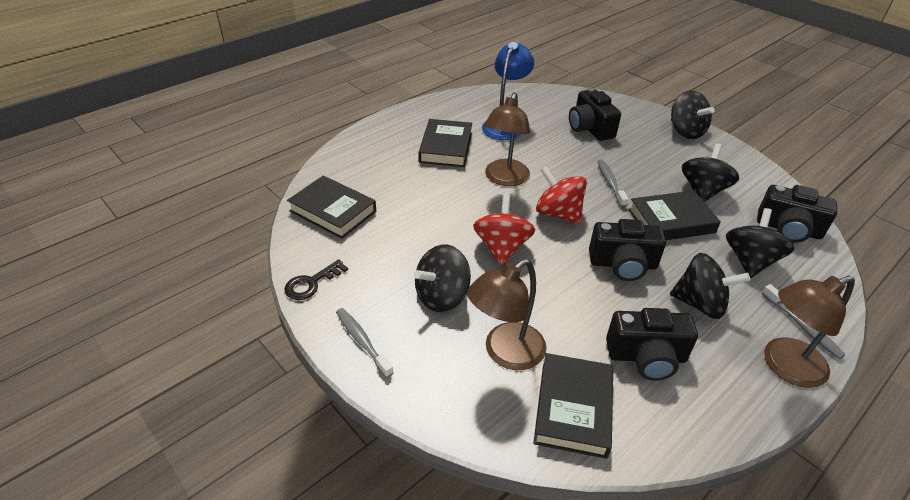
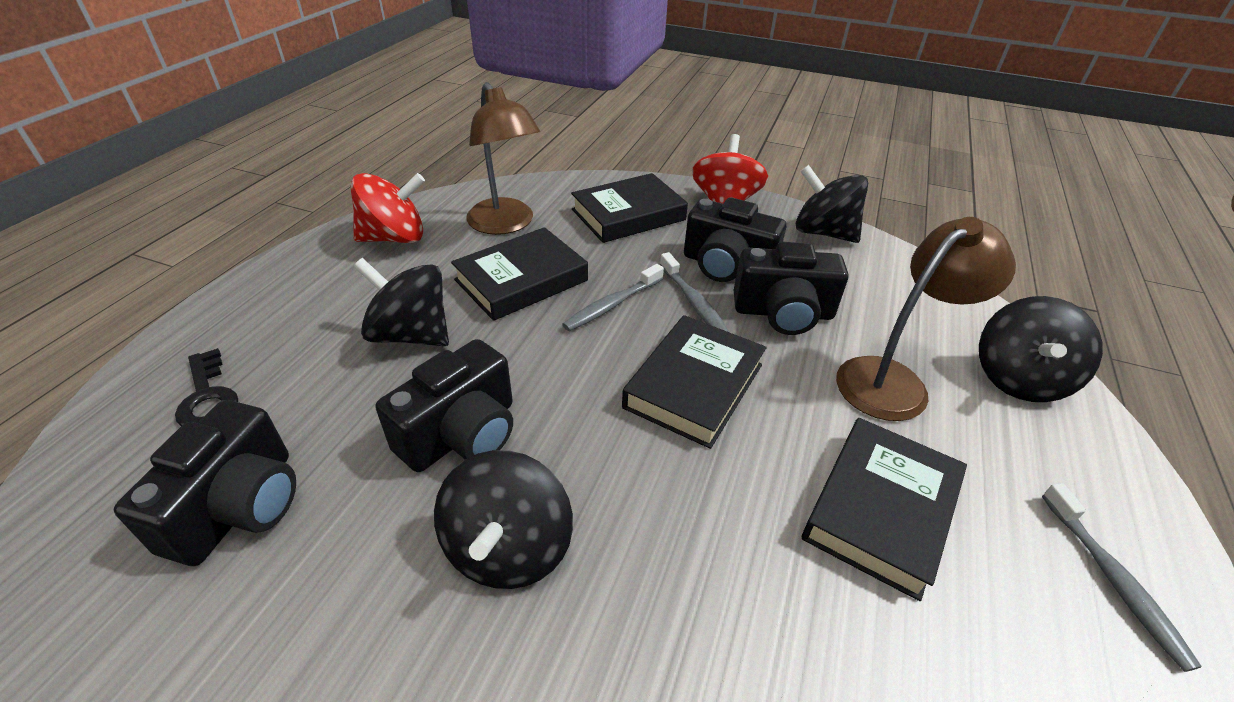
black spinning top: [414,244,471,312] [670,253,750,319] [671,90,715,139] [682,143,739,202] [726,208,794,278] = 5 -> [353,258,449,346] [434,450,573,589] [796,165,868,243] [979,296,1103,402] = 4
blue lamp: [482,42,534,140] = 1 -> none = 0
brown lamp: [467,259,547,370] [484,92,530,186] [764,276,855,388] = 3 -> [466,82,540,235] [836,217,1016,421] = 2

